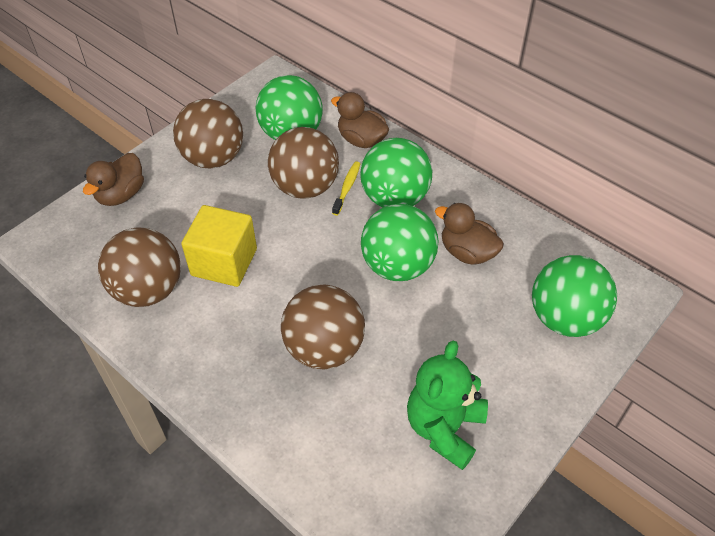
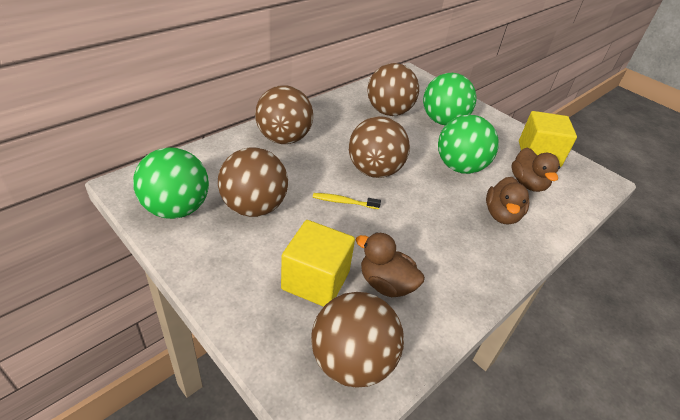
brown ball: [98,227,181,307] [173,99,243,169] [268,127,339,199] [281,285,365,369] = 4 -> [218,147,288,217] [255,85,313,144] [311,292,404,387] [349,116,410,178] [367,63,419,116] = 5
green ball: [256,75,323,140] [360,138,432,208] [361,204,439,281] [532,255,617,337] = 4 -> [133,147,209,219] [423,73,477,126] [438,115,499,174] = 3
green teddy bear: [407,341,488,470] = 1 -> none = 0
yellow cube: [181,205,257,287] = 1 -> [281,220,355,307] [519,111,577,167] = 2

